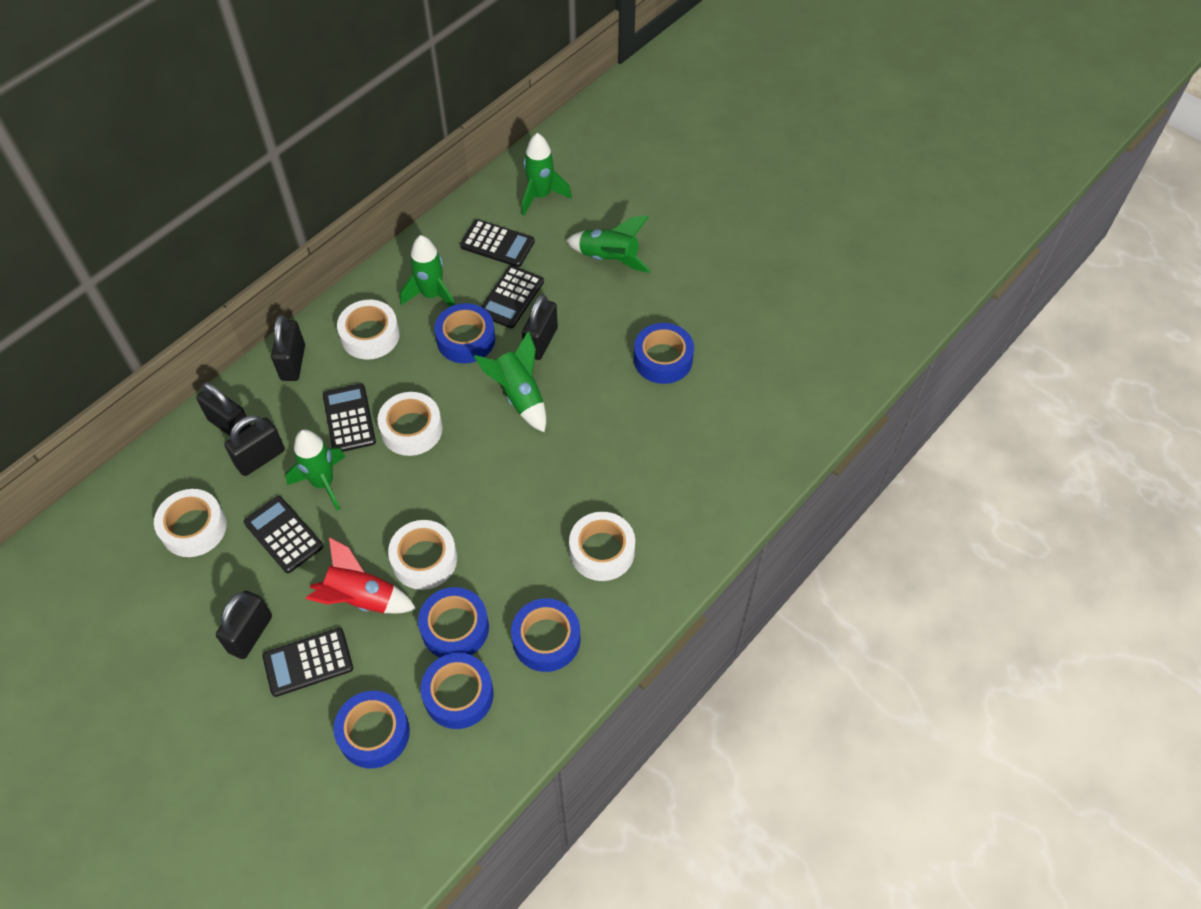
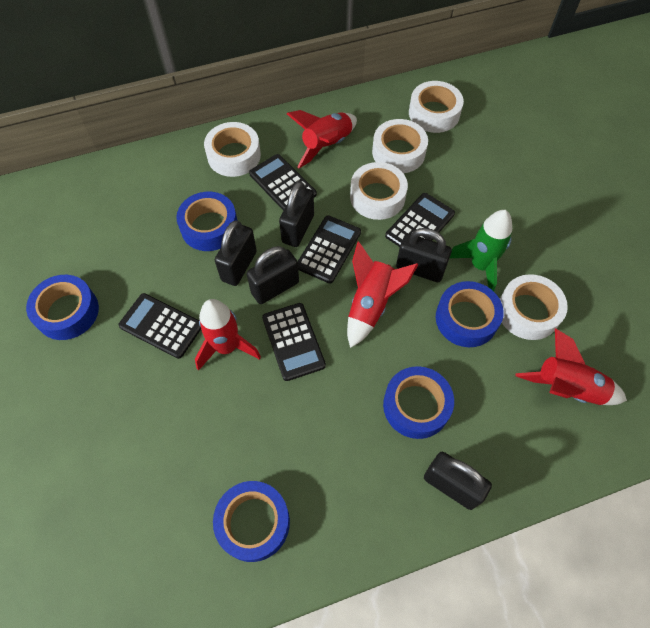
blue tape: [334,691,410,768] [418,587,489,657] [421,653,494,729] [434,303,495,364] [511,598,580,672] [634,323,694,384] = 6 -> [26,275,99,340] [176,192,237,251] [213,481,290,562] [383,366,454,439] [436,281,504,347] = 5
green rocket: [286,430,345,511] [400,235,455,307] [474,331,546,432] [522,133,572,216] [566,216,651,273] = 5 -> [450,210,512,291] = 1
red rocket: [305,537,416,613] = 1 -> [195,299,261,371] [287,110,357,168] [347,242,418,348] [516,329,627,405] = 4

